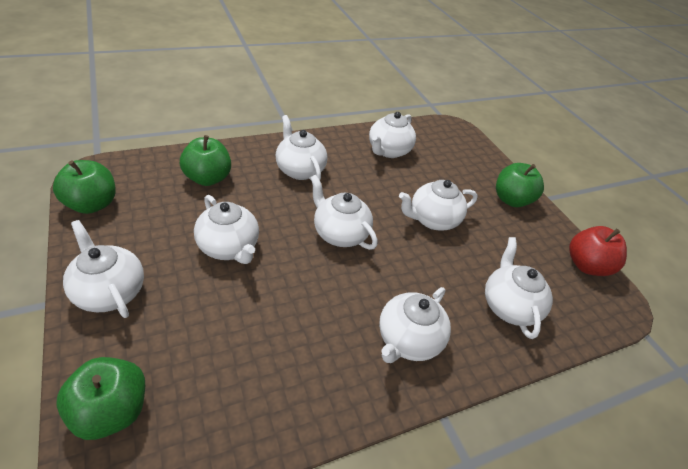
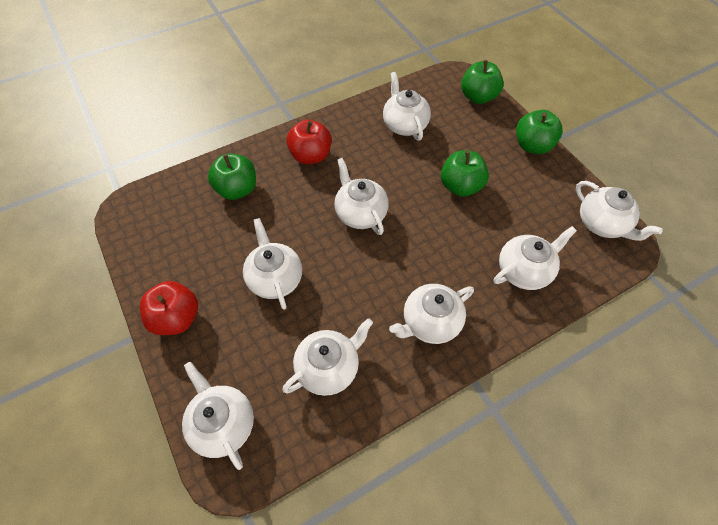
red apple: [569,226,627,276] = 1 -> [140,281,198,335] [287,119,332,164] = 2

